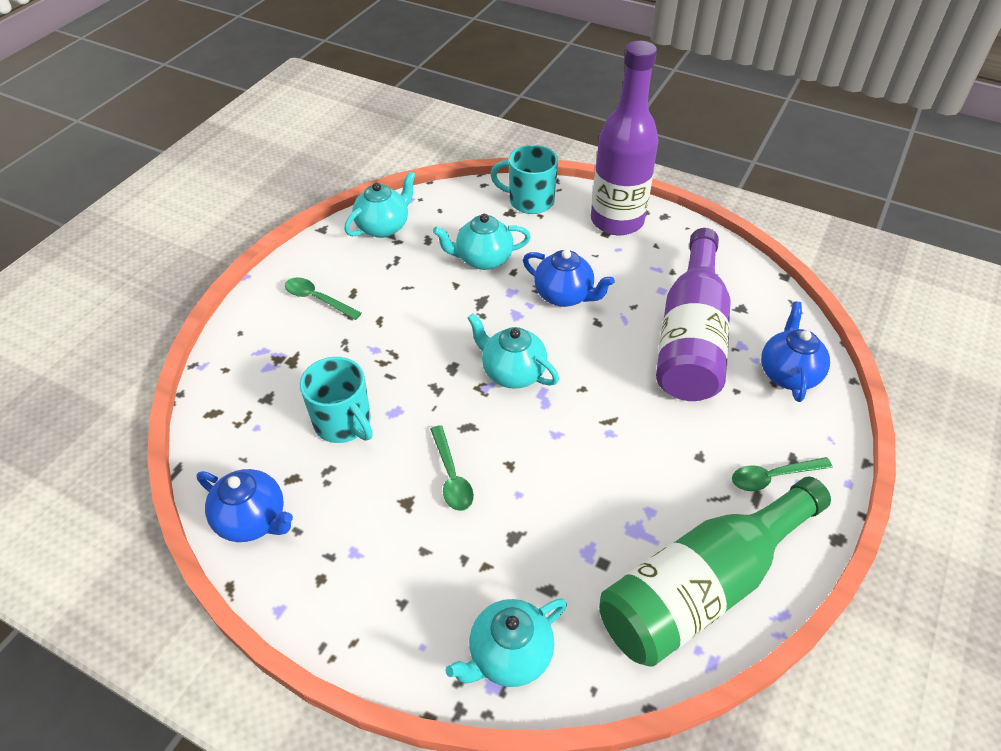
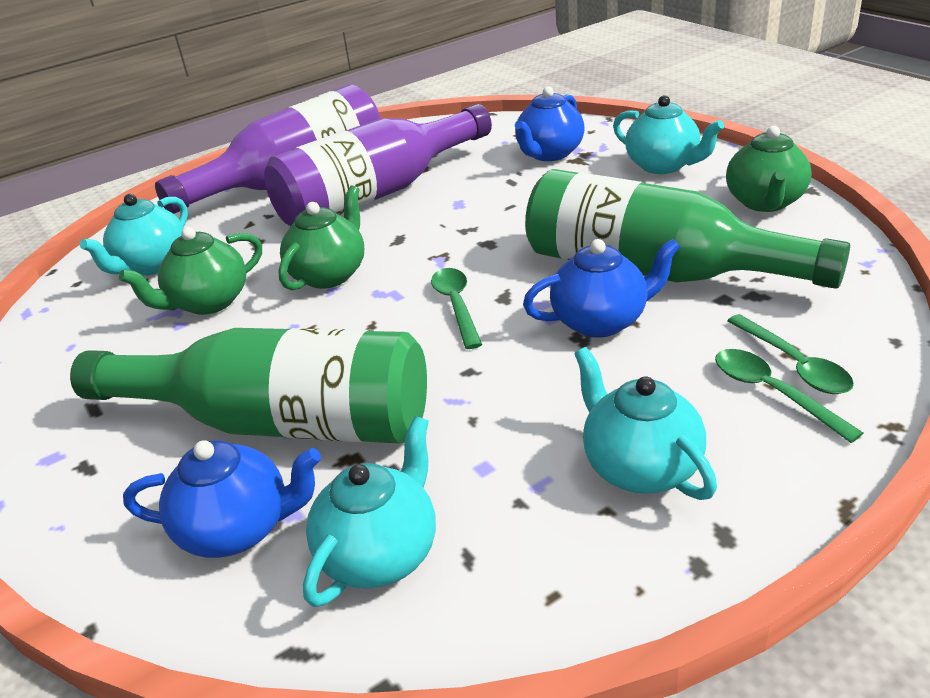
green bottle: [599,477,831,667] = 1 -> [70,328,427,444] [525,169,850,289] = 2
green teapot: none = 0 -> [119,227,262,315] [278,185,364,290] [726,126,811,212] = 3
turquoise mug: [300,357,373,443] [490,145,558,214] = 2 -> none = 0

